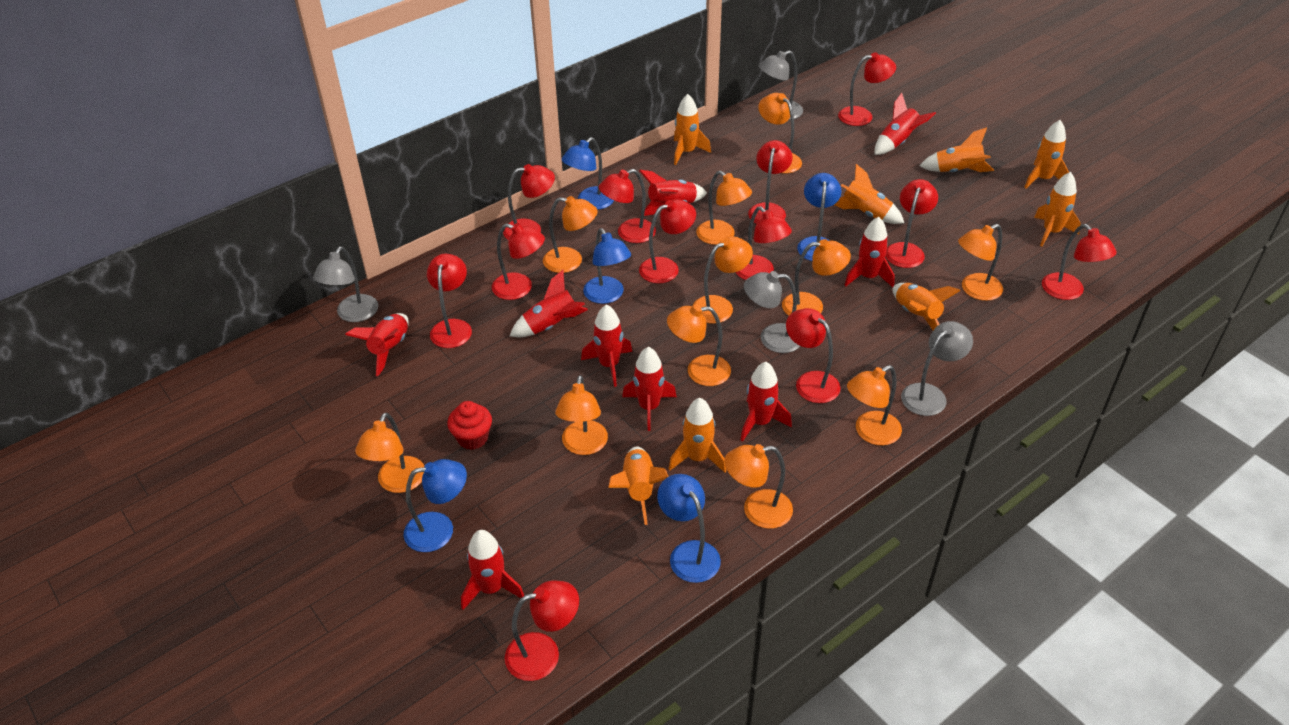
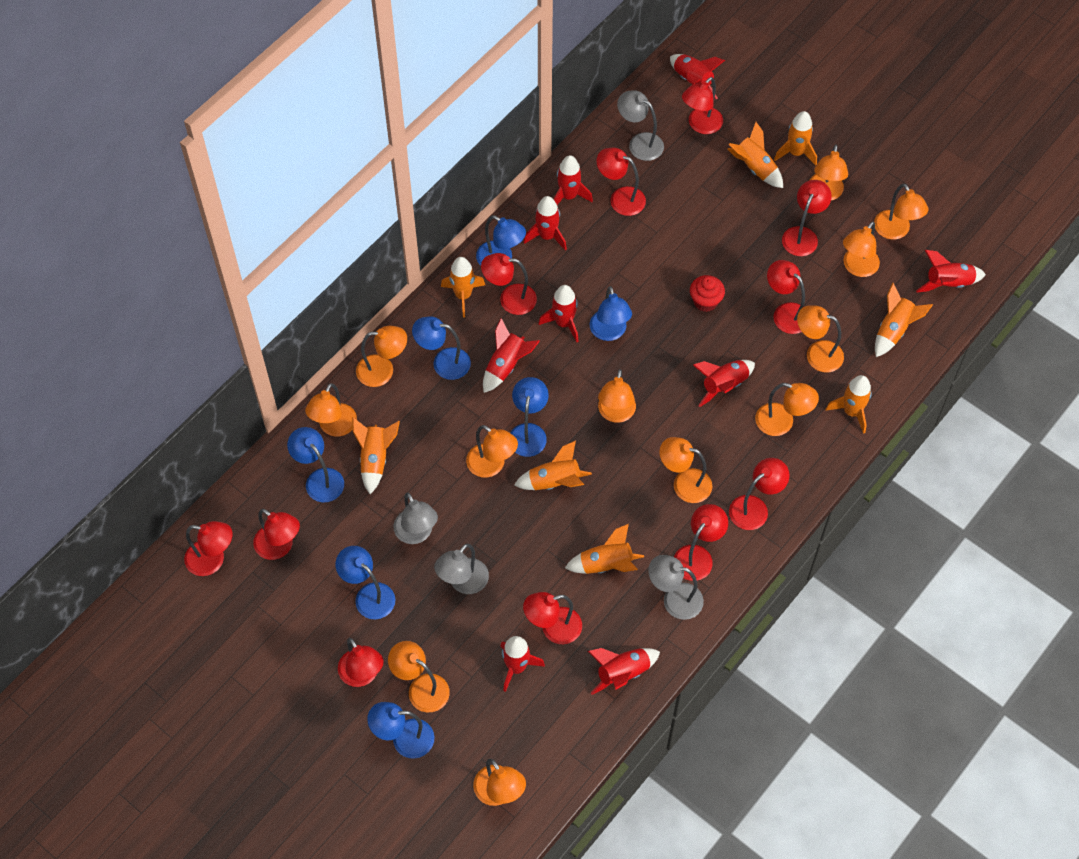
blue lamp: [404,459,467,552] [561,137,614,210] [583,228,631,304] [657,474,721,583] [797,173,841,261] = 5 -> [287,427,344,502] [336,546,395,619] [367,702,435,759] [412,316,471,380] [476,215,526,266] [510,377,549,457] [590,286,632,341] = 7
orange lamp: [355,412,424,493] [543,196,598,273] [555,375,608,455] [667,304,731,386] [692,236,753,324] [696,171,752,245] [724,444,793,529] [758,93,802,173] [782,239,851,316] [847,365,902,446] [958,224,1003,301] = 11 -> [305,383,357,437] [356,326,407,387] [388,641,450,713] [466,425,518,478] [473,759,526,806] [598,369,636,423] [660,437,712,503] [755,383,819,436] [797,305,844,372] [810,144,848,200] [843,221,880,277] [874,183,928,240] = 12
red lamp: [427,254,472,348] [492,223,545,300] [503,164,555,240] [505,580,579,681] [599,169,656,243] [639,199,696,284] [736,206,792,280] [748,140,793,224] [786,308,841,403] [838,52,896,126] [885,179,938,268] [1042,224,1117,300] = 12 -> [184,521,232,576] [253,509,300,560] [338,638,384,687] [481,253,537,315] [523,592,582,644] [596,148,646,216] [674,504,728,581] [682,77,723,134] [729,458,790,530] [767,260,805,334] [782,180,832,256] = 11

